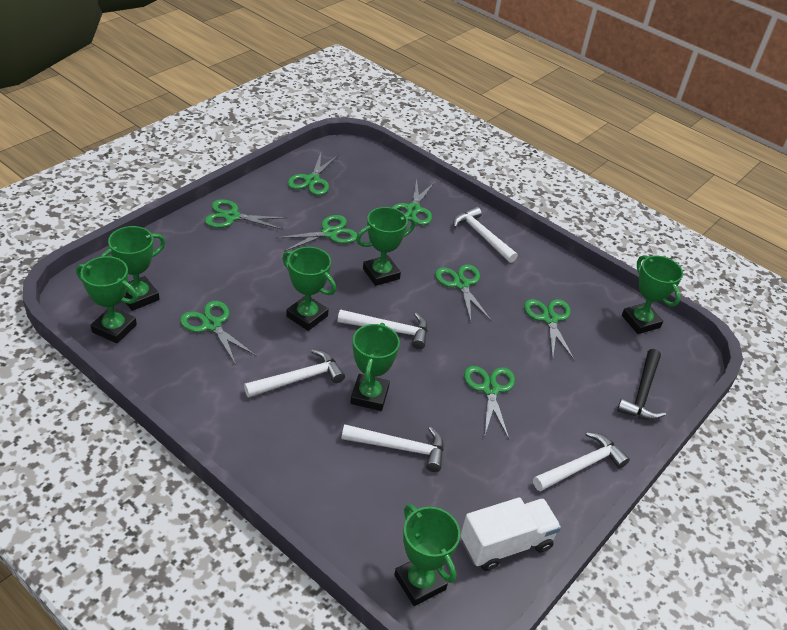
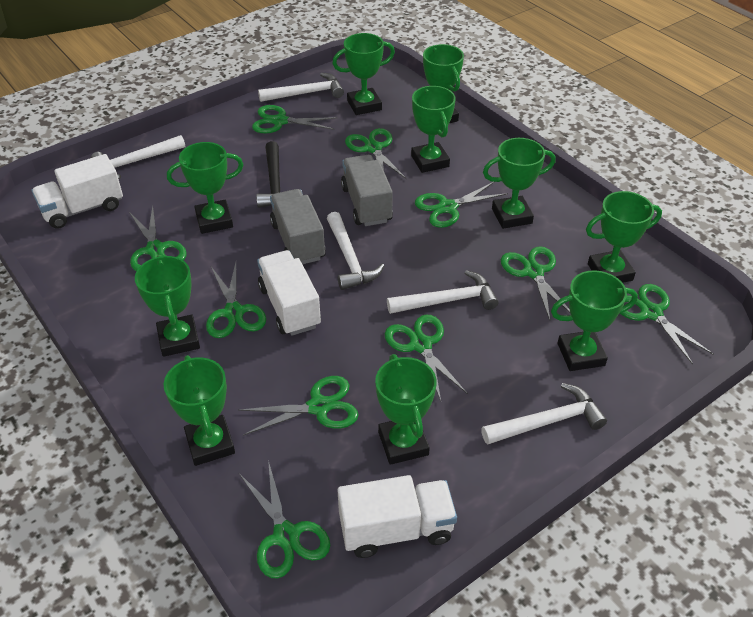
green scissors: [180,301,256,365] [205,199,287,230] [276,215,357,252] [288,153,338,195] [392,179,435,225] [435,264,492,322] [464,366,515,439] [524,299,575,361] = 8 -> [129,206,187,271] [206,263,266,338] [238,376,358,436] [239,460,331,578] [252,105,337,133] [345,128,407,179] [385,315,468,401] [415,182,508,228] [501,246,570,320] [620,284,714,365] = 10
green trophy: [76,256,138,343] [101,226,165,311] [282,247,336,331] [350,323,400,411] [356,207,415,286] [394,504,460,606] [622,255,683,334] = 7 -> [135,255,200,357] [164,355,235,466] [167,142,243,234] [332,33,395,115] [375,354,437,465] [411,86,456,173] [423,44,464,124] [483,138,556,229] [551,270,638,371] [586,191,662,283] = 10
grey truck: none = 0 -> [270,189,326,264] [341,155,393,226] = 2
white truck: [461,497,561,571] = 1 -> [32,154,123,229] [257,250,321,336] [338,475,457,558] = 3

